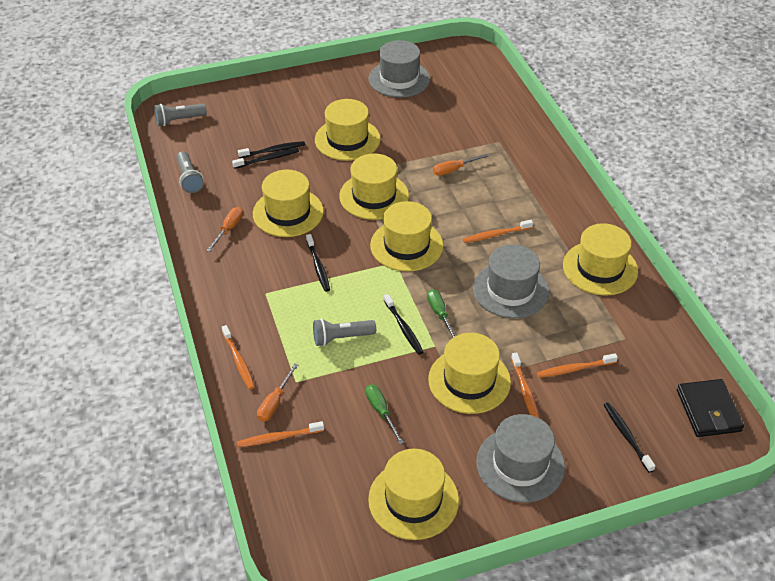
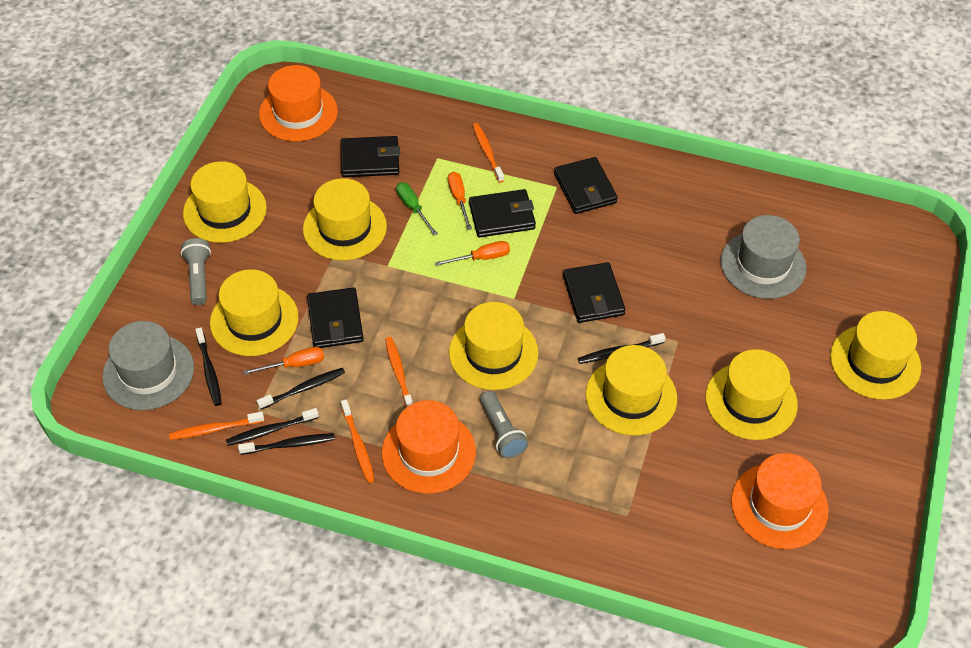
black wallet: [677,379,744,437] = 1 -> [307,287,364,348] [341,136,400,177] [469,189,536,238] [554,157,618,214] [563,262,625,323] = 5
green screwdriver: [366,384,404,444] [427,289,455,337] = 2 -> [396,182,438,235] = 1
grey flashlight: [154,104,207,126] [176,151,204,193] [313,319,376,346] = 3 -> [181,238,211,305] [480,391,528,458] = 2
grey hat: [368,40,430,98] [473,245,549,318] [476,414,565,502] = 3 -> [102,321,194,410] [720,215,806,299] = 2
orange hat: none = 0 -> [259,65,338,141] [382,400,476,494] [731,453,829,549] = 3
orange toothbrush: [222,325,255,389] [237,421,324,447] [463,220,533,243] [511,353,540,418] [537,353,618,378] = 5 -> [169,411,264,440] [341,399,375,483] [385,337,413,407] [473,123,504,183] = 4

